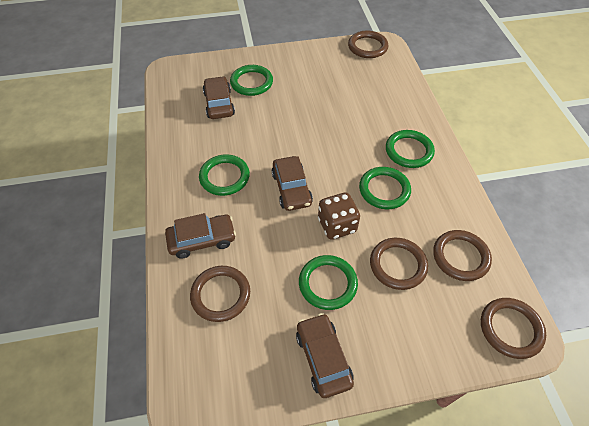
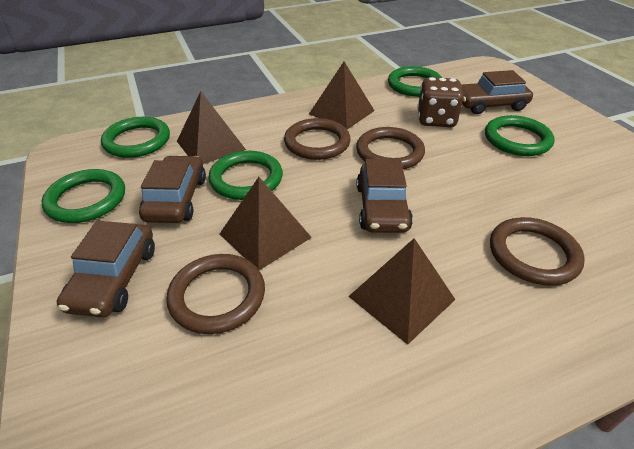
brown pyramid: none = 0 -> [177,91,246,164] [220,177,312,270] [309,62,375,129] [348,238,456,345] = 4
brown ring: [190,266,250,322] [348,31,389,58] [370,238,428,290] [433,230,492,281] [481,298,546,359] = 5 -> [166,254,265,334] [284,118,351,160] [356,127,425,169] [490,217,585,286] = 4

